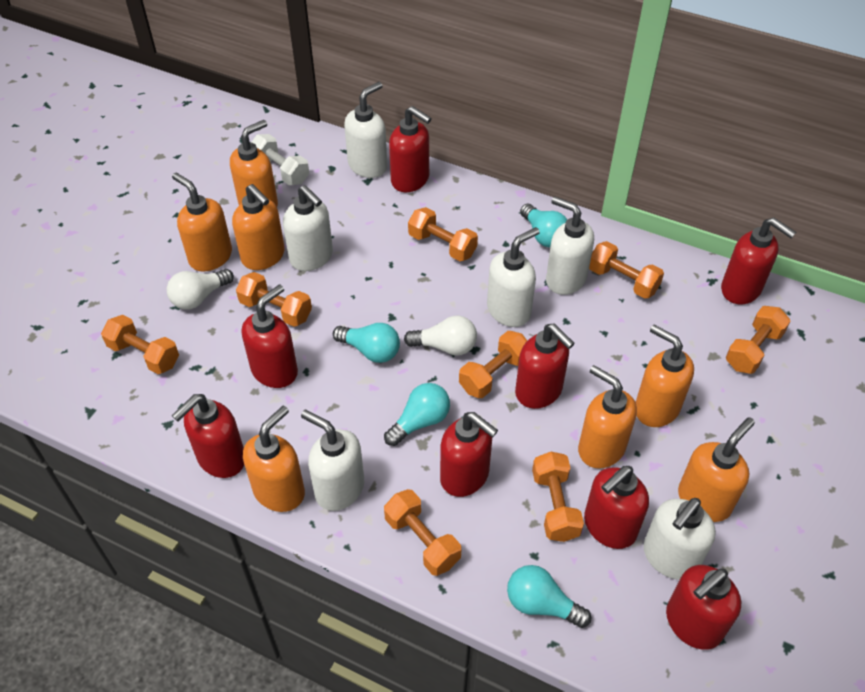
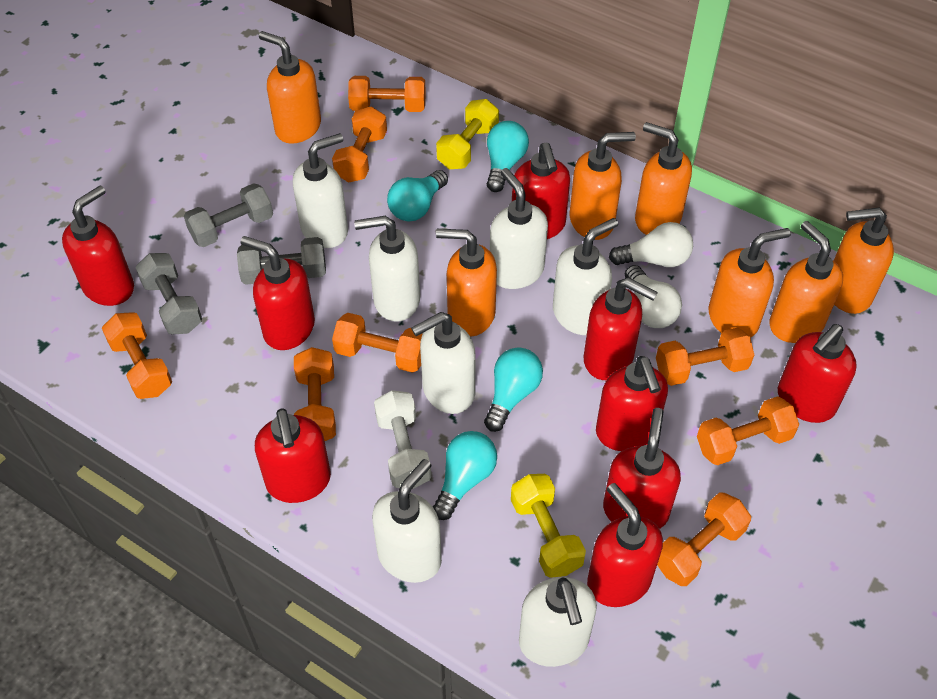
grey dumbbell: none = 0 -> [135,253,202,334] [184,183,273,247] [237,237,326,285] = 3
red soap dispenser: [172,394,244,478] [242,284,298,388] [389,106,432,192] [440,412,498,497] [515,324,575,409] [584,466,649,549] [666,565,741,650] [721,218,796,304] = 8 -> [62,186,134,306] [240,236,315,350] [255,408,331,503] [512,143,570,239] [584,278,658,380] [587,483,663,607] [596,356,668,451] [603,408,681,529] [778,324,857,423] = 9
white soap dispenser: [283,185,333,271] [301,410,364,511] [344,82,387,178] [487,227,540,327] [546,196,594,295] [643,498,716,580] = 6 -> [293,133,348,248] [354,216,420,322] [372,459,442,583] [411,312,476,414] [490,168,548,289] [519,577,597,667] [553,218,618,335] = 7
yellow dumbbell: none = 0 -> [436,99,499,169] [511,474,586,578] = 2

